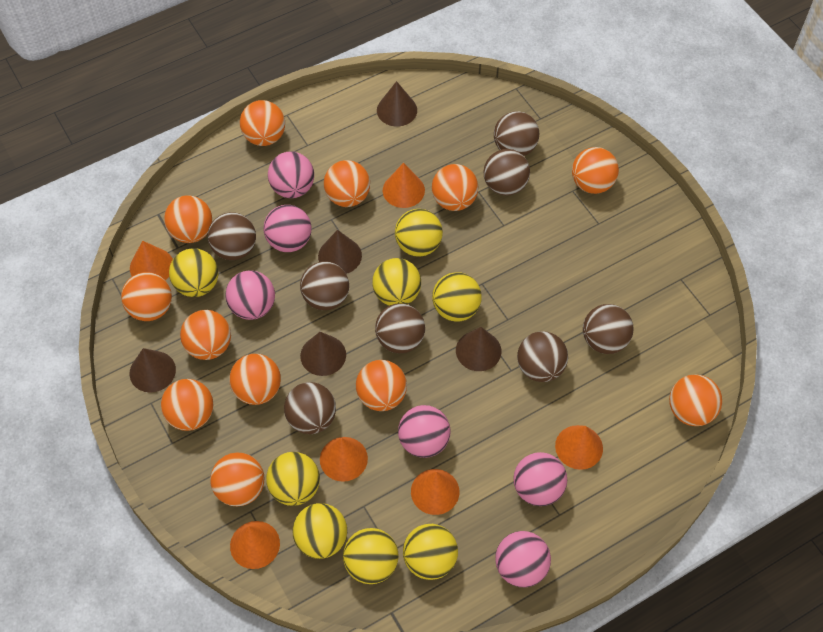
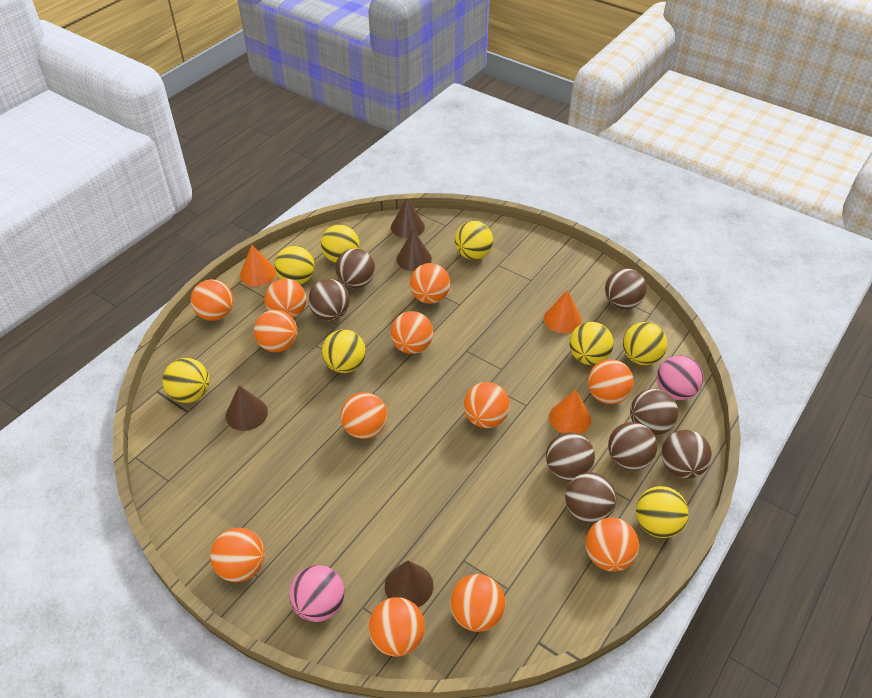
brown cone: [130,348,176,393] [300,332,346,376] [318,230,362,274] [377,81,417,126] [456,327,501,371] = 5 -> [226,385,268,431] [385,560,433,607] [391,198,425,238] [397,230,432,271] = 4
orange cone: [130,241,173,280] [230,521,280,569] [320,437,368,482] [383,163,425,208] [411,469,459,515] [555,425,603,470] = 6 -> [240,245,276,287] [544,290,582,333] [549,390,591,434] = 3
pink ball: [225,270,275,320] [263,205,312,252] [268,151,314,198] [398,405,451,458] [495,531,551,587] [513,452,567,506] = 6 -> [289,565,345,622] [657,355,703,400] = 2

